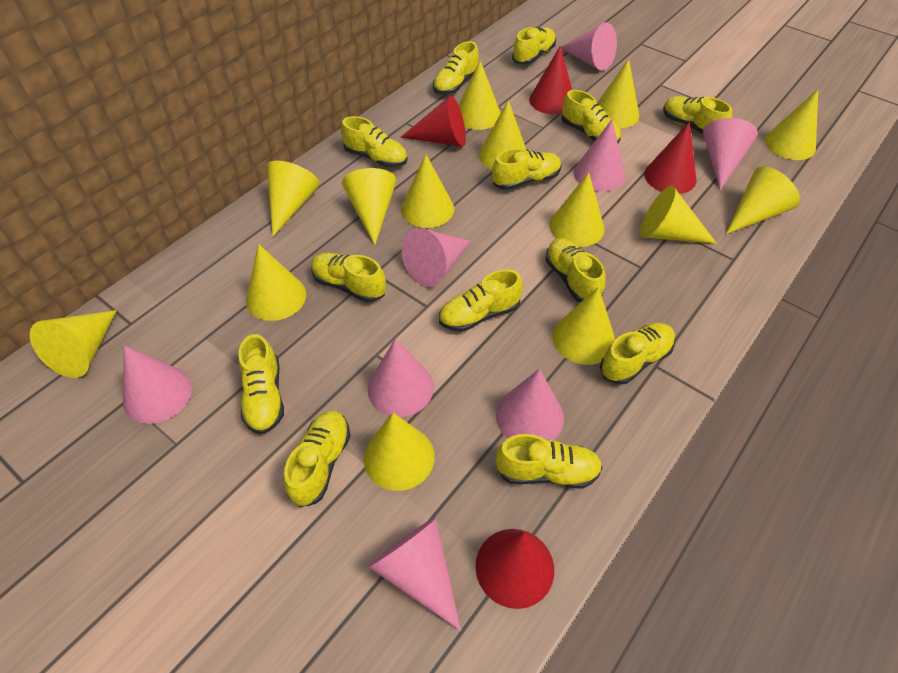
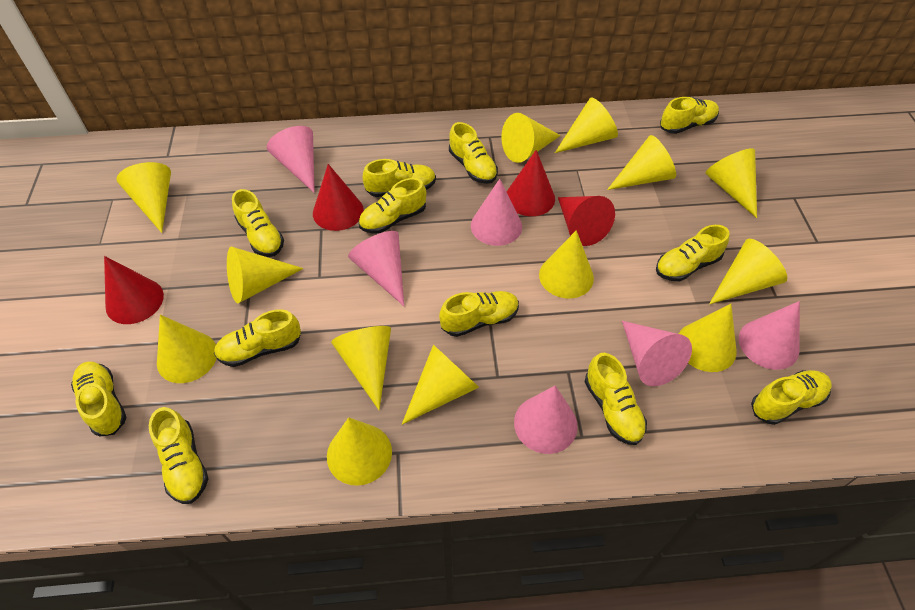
pink cone: [123,345,192,424] [368,339,434,417] [368,517,461,631] [402,228,470,287] [496,369,564,440] [561,22,617,71] [574,119,625,192] [703,118,758,190] = 8 -> [267,126,315,193] [348,231,404,306] [471,179,522,246] [514,386,578,454] [622,321,692,386] [739,301,800,370] = 6
yellow cone: [30,310,117,378] [246,244,306,321] [267,161,320,237] [342,168,397,245] [364,413,435,491] [401,154,454,228] [459,61,501,130] [479,100,526,169] [550,172,604,247] [552,287,615,365] [597,59,639,128] [640,186,717,244] [726,166,800,234] [765,89,818,160] = 14 -> [117,162,171,233] [157,315,216,383] [227,246,304,303] [327,417,392,486] [331,326,391,410] [402,345,479,424] [501,113,561,163] [539,230,594,298] [555,98,618,153] [607,135,676,190] [679,304,737,372] [705,148,757,218] [709,239,787,304] = 13
yellow shoe: [238,334,284,435] [284,411,350,507] [311,253,386,302] [341,116,408,167] [433,41,479,95] [439,269,523,332] [492,148,561,190] [496,434,603,489] [512,27,556,65] [545,238,605,303] [561,90,621,144] [600,323,675,384] [663,96,732,134] = 13 -> [71,361,127,436] [149,407,208,504] [214,309,301,367] [232,189,284,257] [359,178,426,233] [363,159,436,197] [439,291,519,337] [449,122,498,184] [585,353,647,445] [656,225,730,281] [660,97,719,134] [751,370,832,425] = 12

